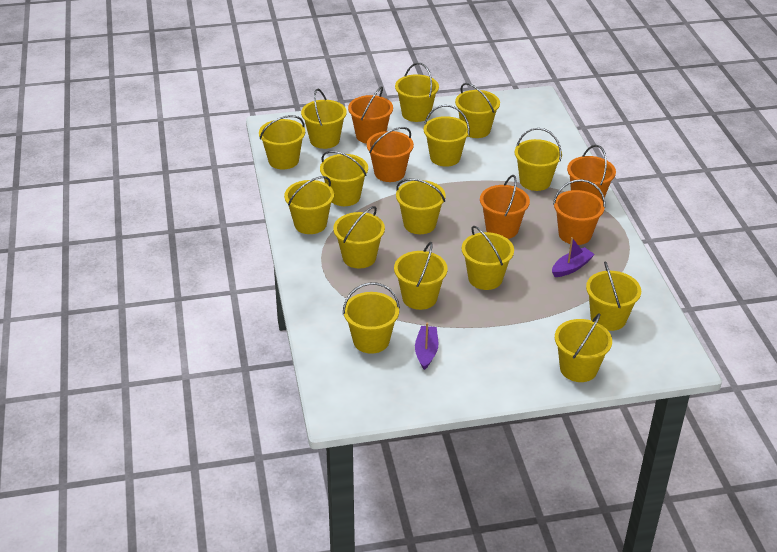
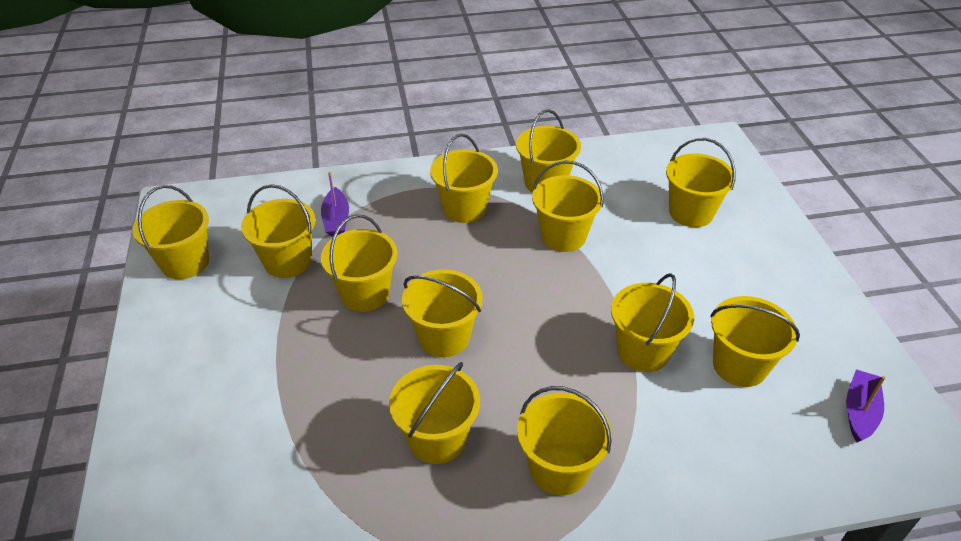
orange bucket: [348,86,393,144] [367,127,414,182] [480,175,530,239] [553,179,605,245] [567,145,616,201] = 5 -> none = 0
yellow bucket: [259,115,305,169] [284,176,334,234] [301,89,347,149] [320,151,368,206] [333,206,385,268] [343,282,400,354] [394,242,448,310] [395,63,439,122] [396,178,446,234] [424,105,470,167] [455,83,500,138] [462,226,514,290] [515,128,562,191] [555,313,612,382] [586,261,641,331] = 15 -> [132,185,209,279] [241,184,316,278] [321,214,398,312] [389,362,480,464] [402,269,483,357] [430,134,498,223] [516,109,581,193] [517,386,612,496] [532,160,604,252] [611,273,694,372] [666,138,736,227] [710,296,800,387] = 12

